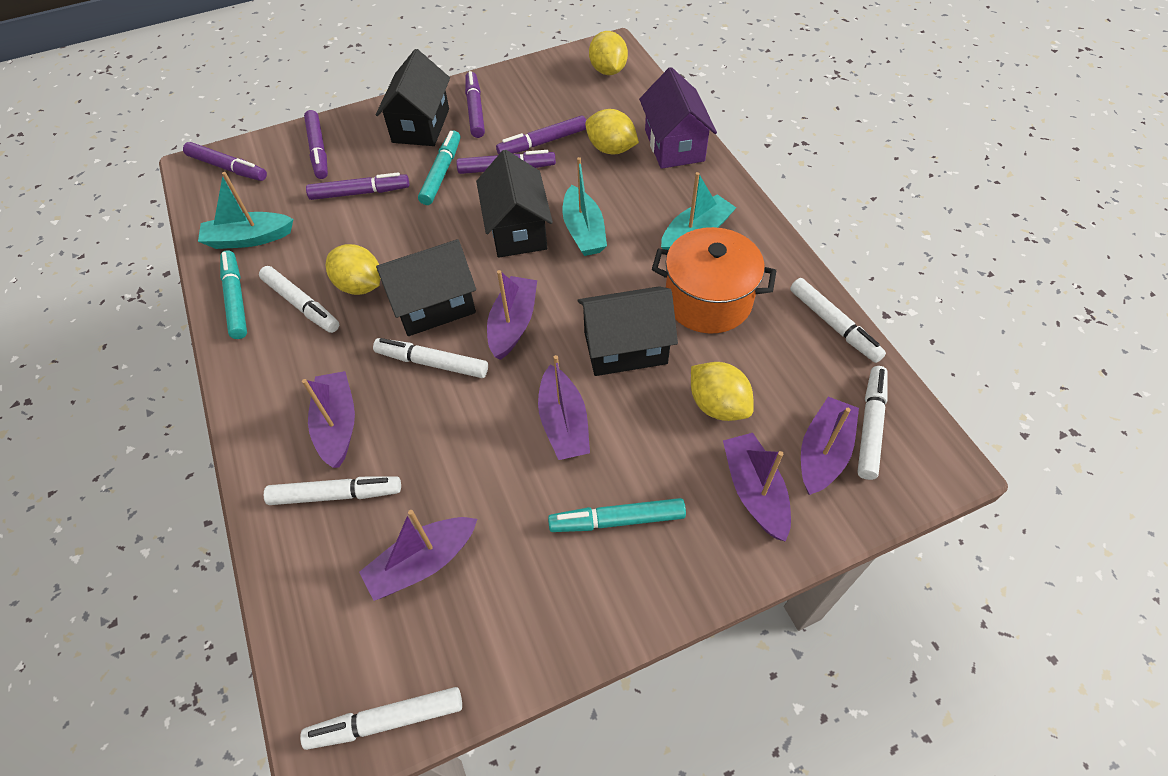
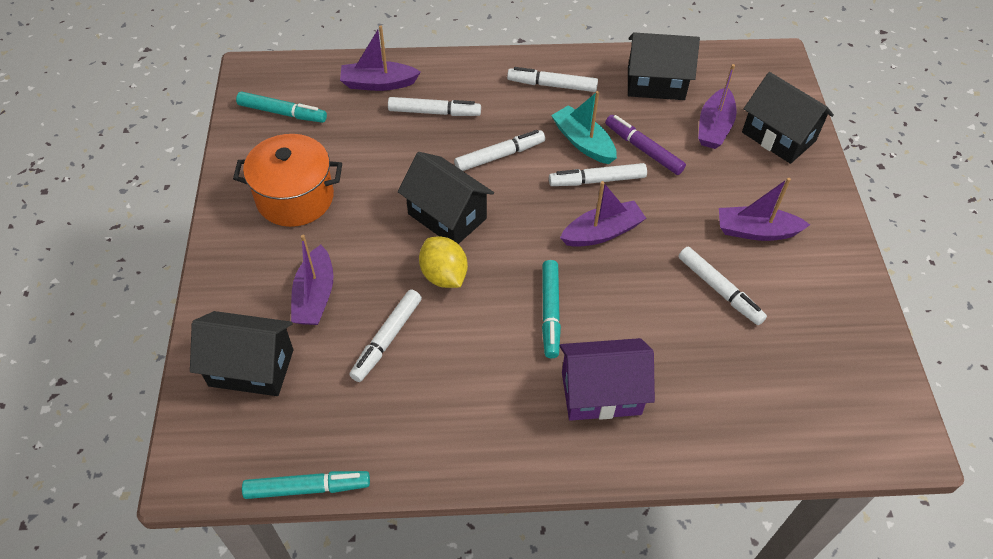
purple boat: [302,371,355,468] [359,510,477,601] [487,270,537,360] [538,355,590,460] [723,433,791,542] [801,397,859,495] = 6 -> [291,235,333,325] [340,25,421,91] [560,181,646,247] [698,64,737,149] [719,178,810,241] = 5
purple marker: [183,142,267,181] [304,110,328,179] [306,172,409,200] [456,150,556,174] [465,71,485,138] [496,116,586,155] = 6 -> [605,115,686,175] = 1
turquoise boat: [198,172,293,249] [562,157,607,256] [661,172,736,250] = 3 -> [551,91,617,164] = 1
yellow lemon: [326,244,380,295] [585,109,639,154] [589,31,628,75] [691,362,754,421] = 4 -> [419,236,468,288] = 1

